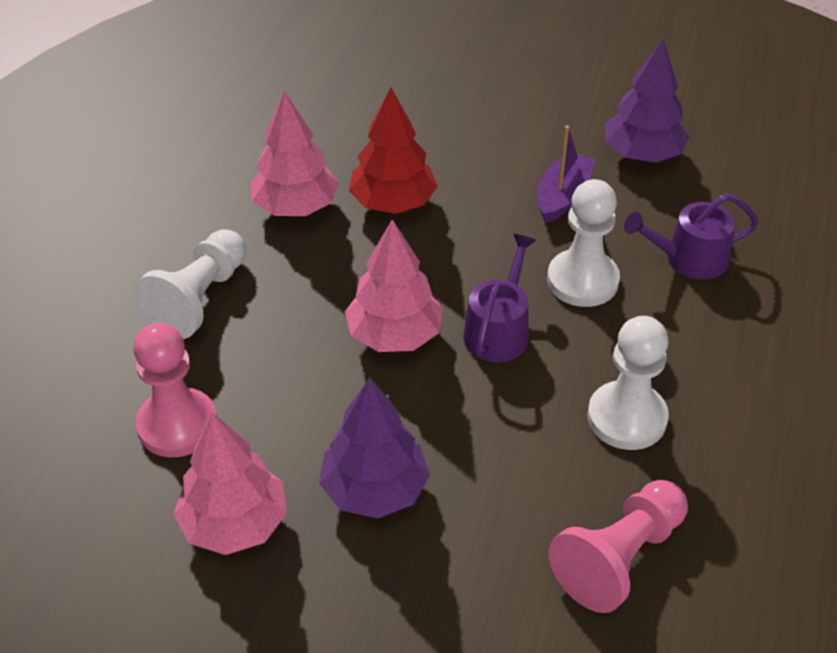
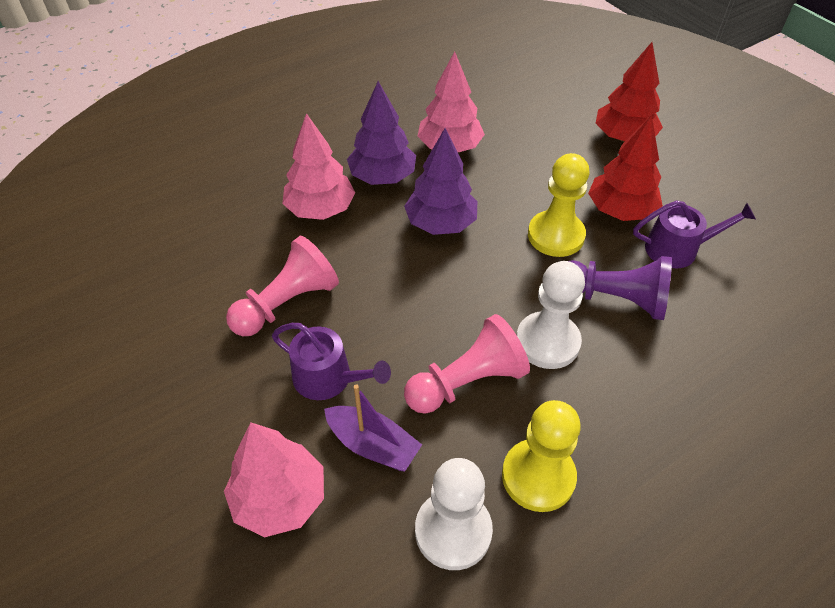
purple pawn: none = 0 -> [569,256,672,320] = 1
red tree: [349,87,438,214] = 1 -> [588,115,663,221] [596,42,663,142] = 2
white pawn: [133,229,246,339] [547,179,620,307] [587,316,669,450] = 3 -> [415,458,493,570] [517,261,585,369] = 2
yellow pawn: none = 0 -> [502,400,581,512] [528,153,589,257] = 2

